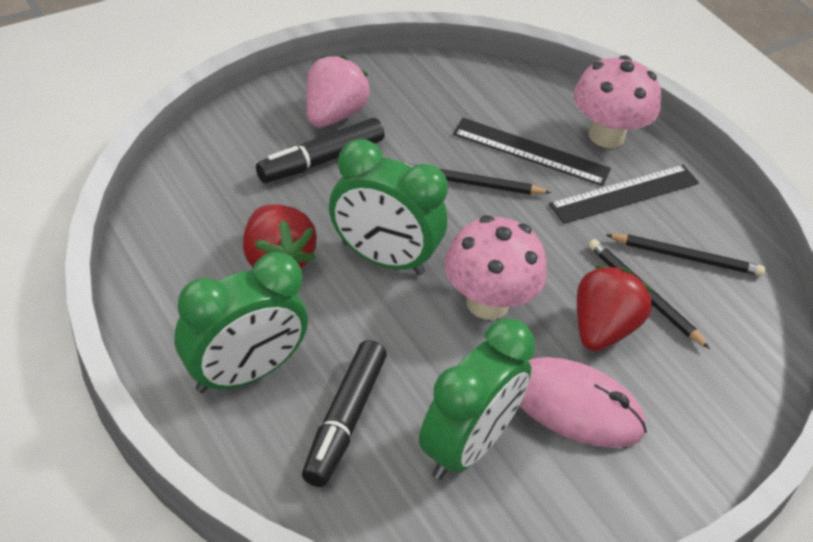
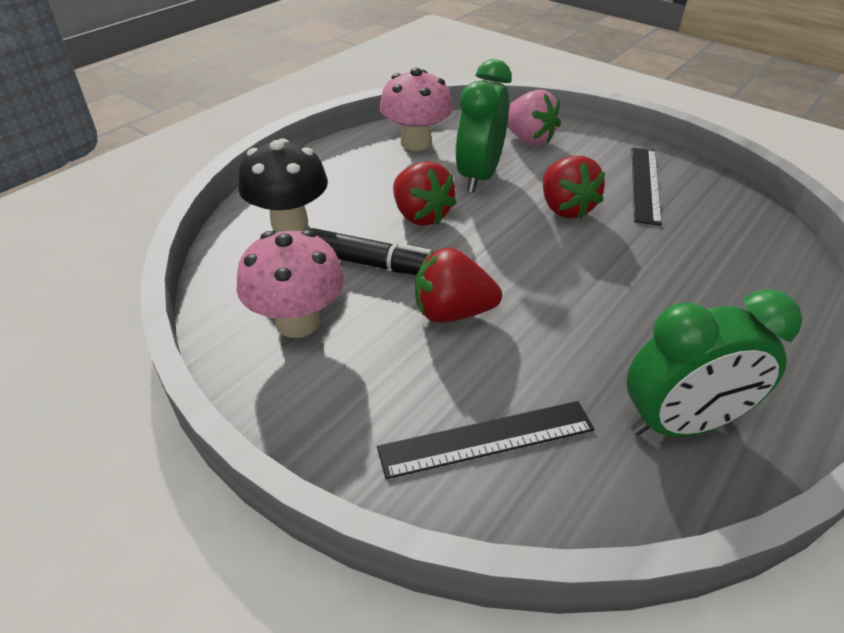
black marker: [256,118,385,183] [302,340,387,487] = 2 -> [308,228,431,275] = 1
black mushroom: none = 0 -> [238,138,328,232] = 1
black pencil: [404,163,551,194] [588,239,710,349] [606,234,765,276] = 3 -> none = 0
green clock: [175,252,308,393] [329,139,448,275] [419,319,535,480] = 3 -> [456,59,512,193] [627,289,802,437] = 2
pink mouse: [520,357,647,448] = 1 -> none = 0
red strawberry: [243,204,317,268] [577,265,652,351] = 2 -> [393,161,456,226] [415,247,502,323] [543,156,605,219] = 3

